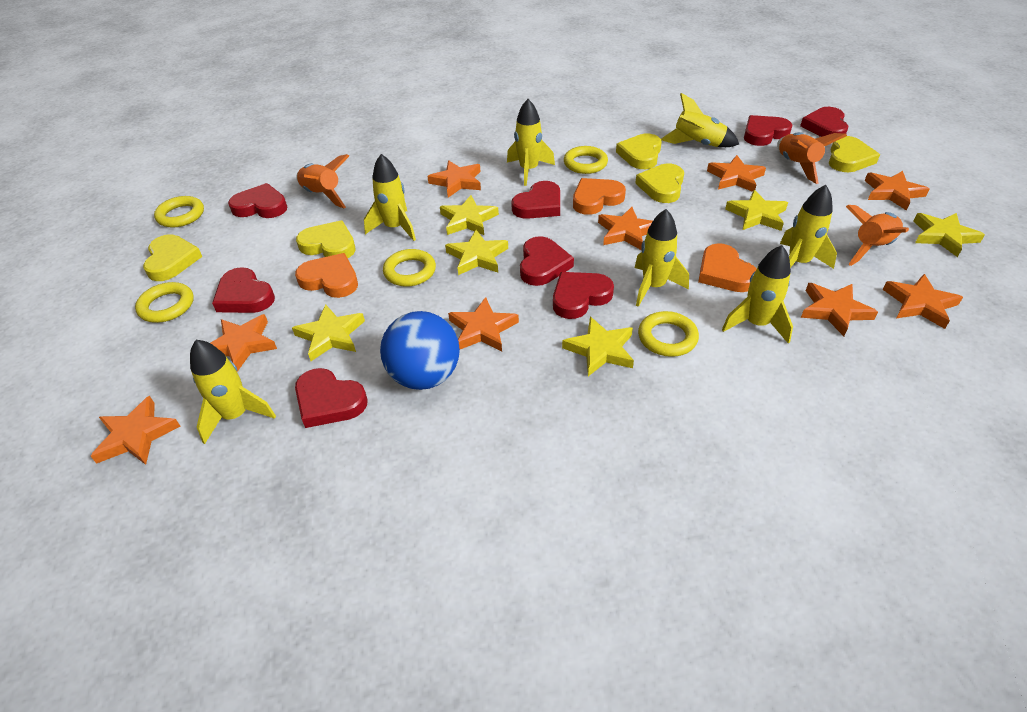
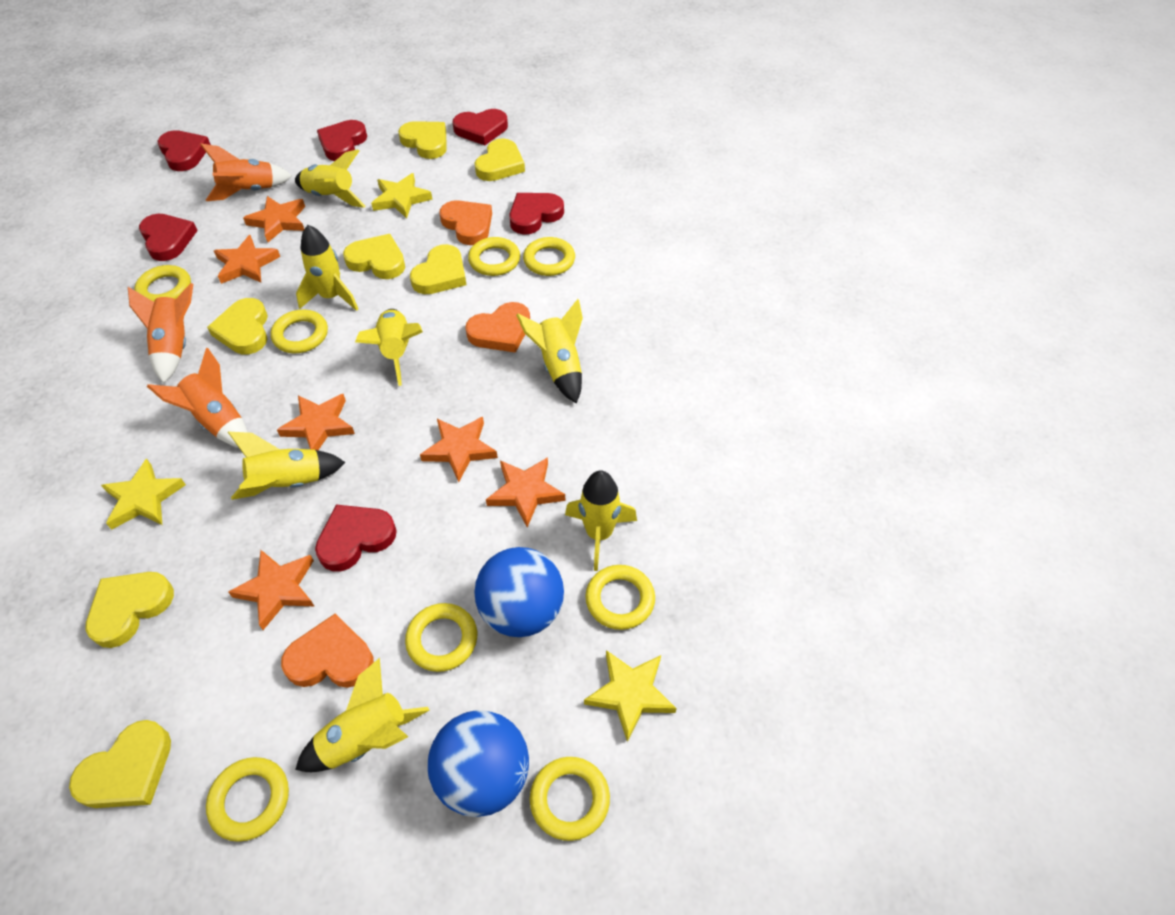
blue ball: [380,311,460,390] = 1 -> [428,710,529,817] [474,547,564,637] = 2
orange star: [91,396,181,465] [210,314,277,372] [427,160,481,197] [448,297,519,352] [598,207,653,250] [707,155,766,192] [801,283,878,336] [865,171,929,211] [882,274,963,329] = 9 -> [214,235,280,284] [228,550,314,630] [243,196,305,242] [277,394,355,450] [420,417,498,482] [486,457,565,527] = 6
red heart: [212,267,275,313] [228,183,287,218] [295,368,368,428] [511,181,560,219] [520,236,574,286] [553,272,614,319] [744,115,793,146] [800,107,848,137] = 8 -> [139,214,198,261] [158,130,211,171] [315,505,397,571] [317,120,367,161] [452,109,508,145] [509,193,564,235] = 6
yellow heart: [143,234,202,281] [296,220,356,258] [616,134,662,169] [635,164,684,203] [829,136,880,172] = 5 -> [69,720,171,808] [85,572,174,648] [207,298,268,354] [343,234,405,279] [398,121,447,159] [410,244,467,294] [475,138,525,181] = 7
yellow ring: [135,282,194,323] [154,196,204,228] [383,249,436,287] [564,146,608,174] [638,311,699,357] = 5 -> [135,265,191,302] [206,757,289,842] [271,310,328,353] [405,603,477,672] [468,237,520,276] [523,237,575,276] [530,757,610,841] [585,565,655,630] = 8
yellow star: [292,304,365,361] [440,195,499,235] [445,230,508,275] [562,317,634,376] [725,190,788,231] [913,213,985,257] = 6 -> [101,459,186,530] [371,173,433,218] [584,650,677,742] = 3

